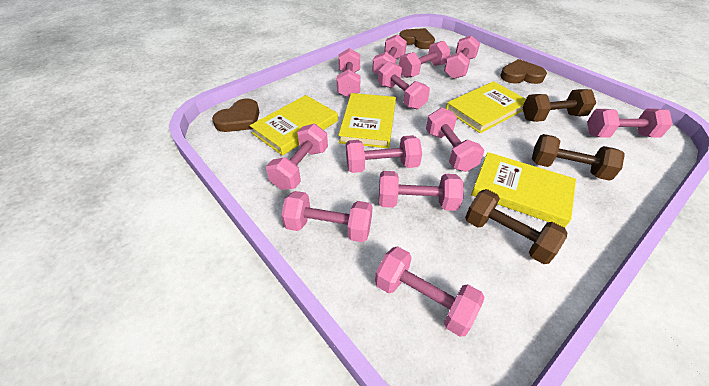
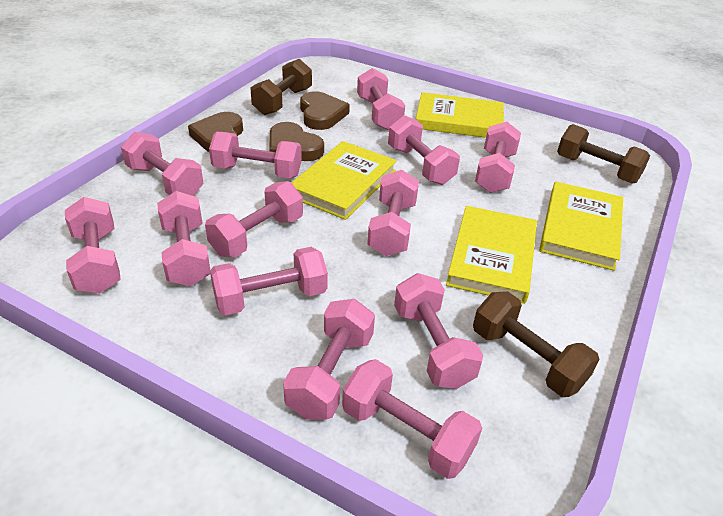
pink dumbbell: [266,124,328,190] [281,191,373,242] [337,48,360,98] [346,135,422,173] [372,34,407,75] [375,246,485,337] [378,61,430,109] [379,171,464,211] [399,41,451,78] [426,108,484,172] [444,35,480,79] [587,109,673,138] = 12 -> [65,197,121,294] [121,132,203,196] [157,191,210,286] [205,181,303,257] [209,132,302,179] [210,247,328,315] [283,299,375,419] [342,359,482,479] [357,68,405,131] [367,170,419,256] [388,115,460,185] [394,273,483,389] [475,121,521,193] = 13

